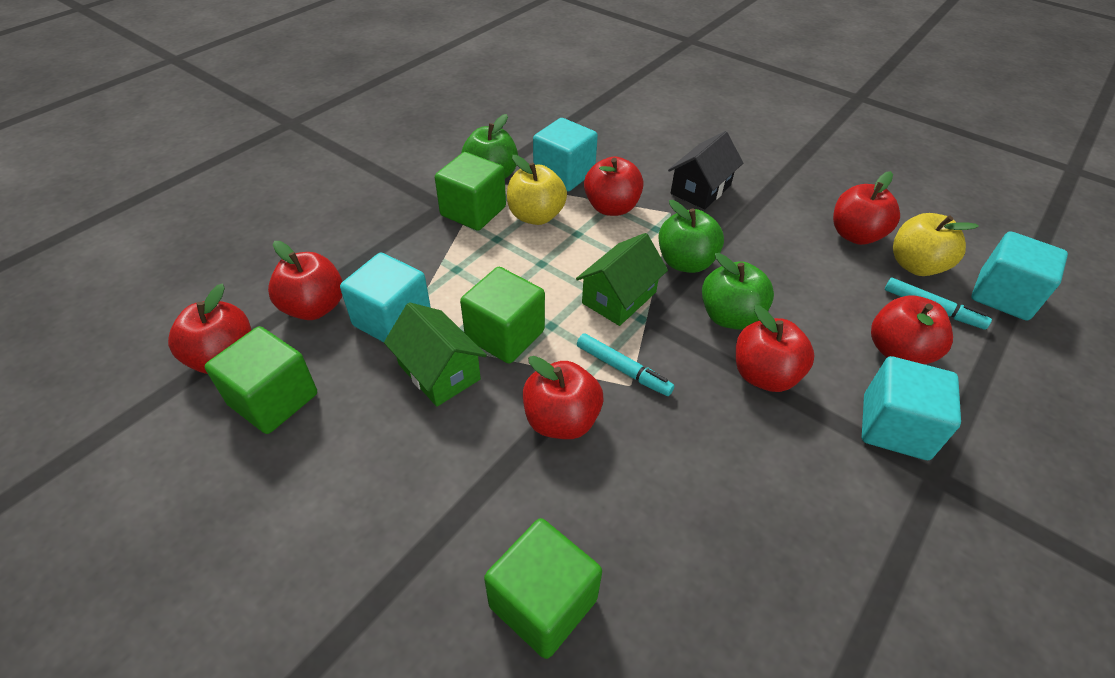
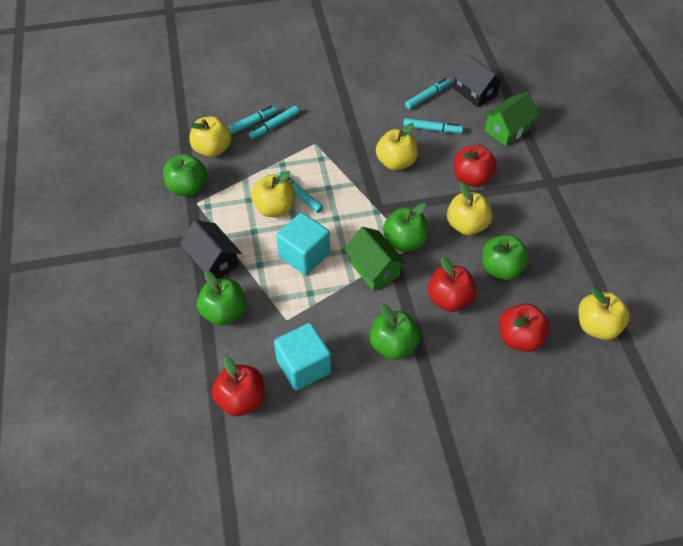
black house: [668,131,743,209] = 1 -> [180,220,242,279] [451,53,505,107] = 2
green apple: [462,114,518,179] [659,200,724,273] [702,253,774,330] = 3 -> [163,154,207,196] [197,270,246,326] [370,303,420,360] [383,203,428,252] [482,235,530,280] = 5
green cube: [205,326,317,434] [435,152,506,231] [460,267,545,364] [484,518,602,659] = 4 -> none = 0
red apple: [168,284,251,374] [268,241,343,320] [523,356,604,439] [584,156,644,216] [736,305,814,392] [833,171,900,245] [871,295,953,364] = 7 -> [212,356,265,416] [428,256,477,312] [454,145,497,187] [499,303,550,352] = 4
turquoise cube: [340,252,431,342] [533,118,598,191] [862,356,961,460] [971,231,1068,321] = 4 -> [274,323,331,391] [276,213,330,275] = 2
turquoise marker: [577,333,675,396] [885,278,992,330] = 2 -> [227,105,277,135] [248,106,299,139] [277,172,323,213] [403,118,463,133] [405,78,451,109] = 5
yellow apple: [507,155,567,225] [893,213,979,276] = 2 -> [189,116,231,157] [251,171,295,217] [376,123,418,171] [447,182,492,235] [578,286,630,340] = 5

